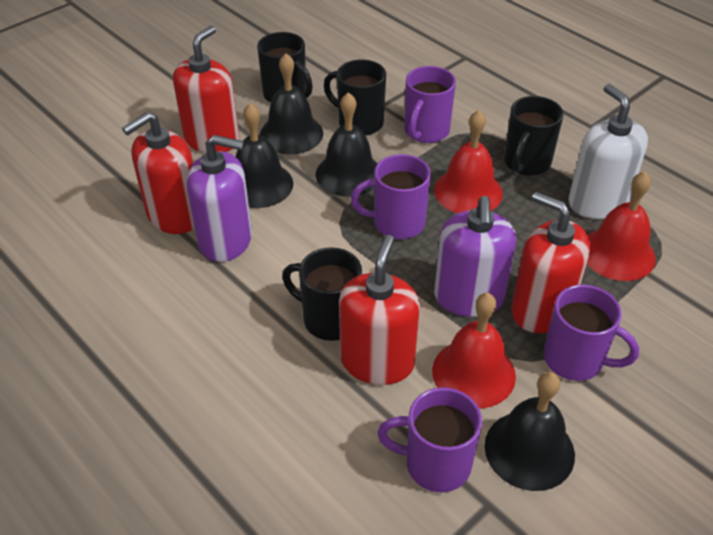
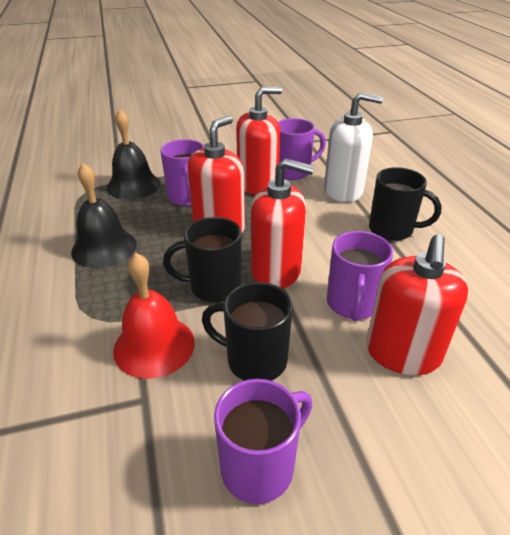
black bell: [236,103,293,208] [260,53,323,154] [316,92,378,197] [485,372,575,491] = 4 -> [71,163,137,268] [107,110,160,200] = 2
black mug: [257,32,313,103] [282,247,362,341] [324,60,386,136] [504,96,563,176] = 4 -> [163,217,242,302] [202,282,293,381] [369,167,442,241] = 3
purple soap dispenser: [187,135,252,262] [434,196,516,317] = 2 -> none = 0
red bell: [432,293,516,408] [434,110,503,213] [587,171,656,281] = 3 -> [113,253,195,379] = 1

